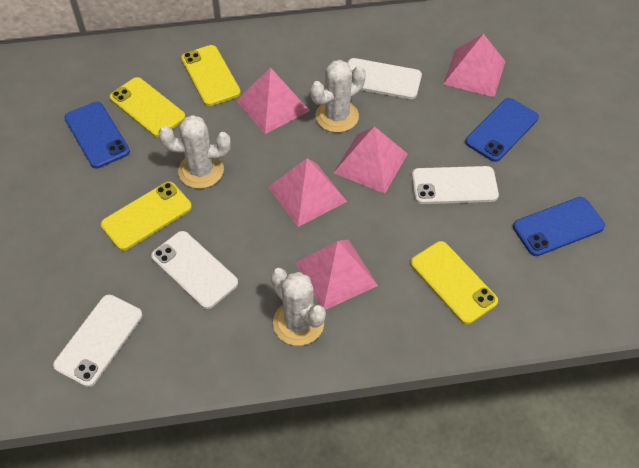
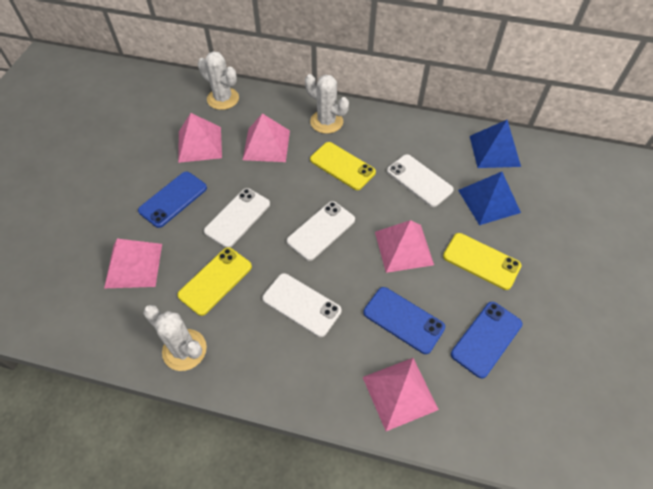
blue pyramid: none = 0 -> [458,172,521,225] [470,120,521,168] = 2
yellow phone: [101,181,192,251] [110,77,185,137] [181,45,241,106] [410,241,498,324] = 4 -> [177,247,252,316] [310,142,376,190] [443,233,522,290] = 3

